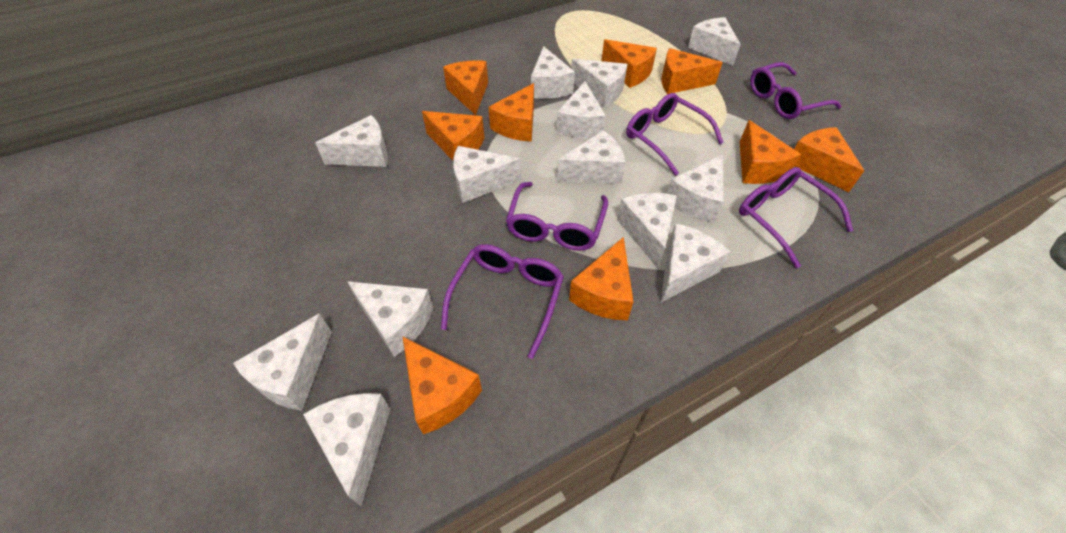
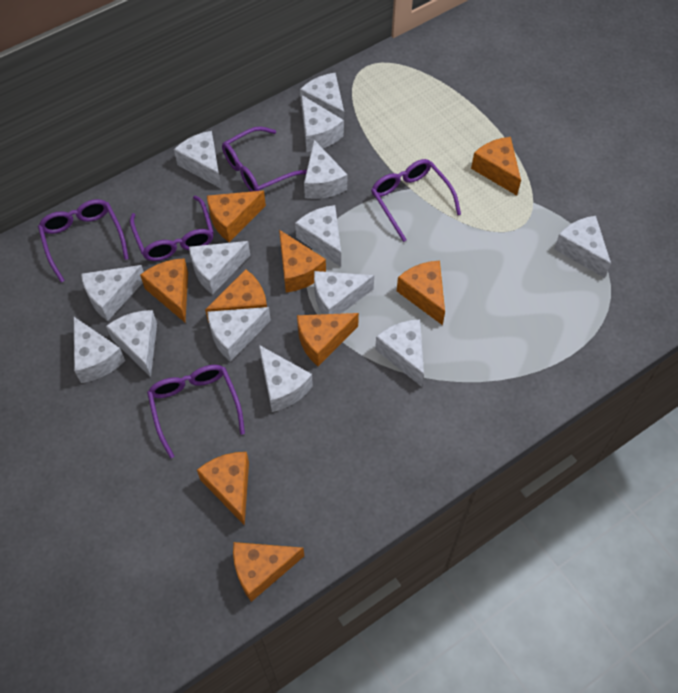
white cheese: [233,313,332,411] [303,393,390,506] [315,115,388,167] [347,281,433,357] [453,146,521,203] [531,46,575,99] [556,81,606,139] [557,130,626,184] [571,59,627,107] [617,193,677,268] [661,223,731,302] [667,155,723,223] [688,17,741,66] = 13 -> [74,317,125,383] [81,265,144,321] [106,310,157,377] [174,131,221,188] [189,241,250,295] [207,307,271,362] [259,345,313,412] [295,205,341,267] [300,73,344,120] [301,95,344,152] [304,140,347,199] [314,271,374,314] [375,319,424,387] [554,216,611,278] = 14

